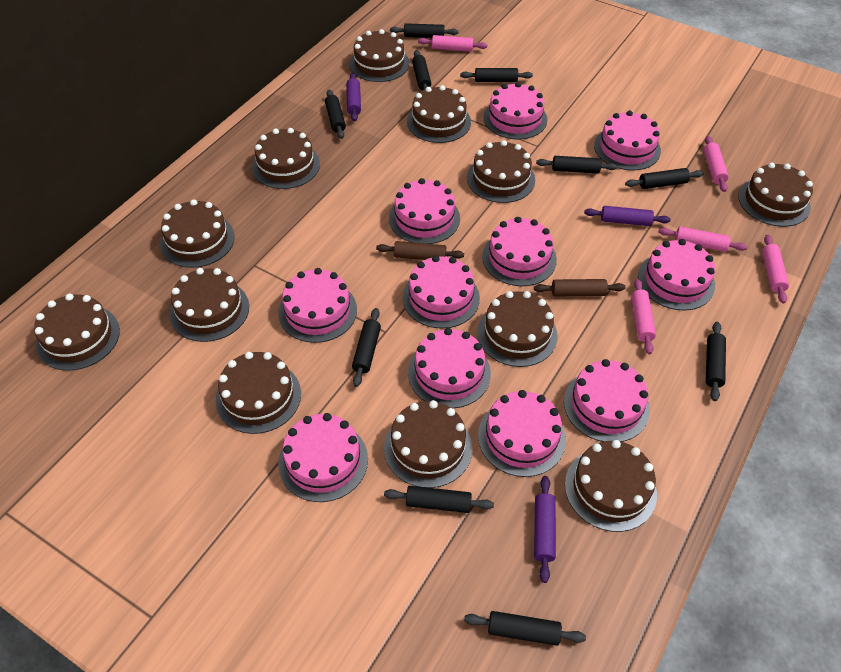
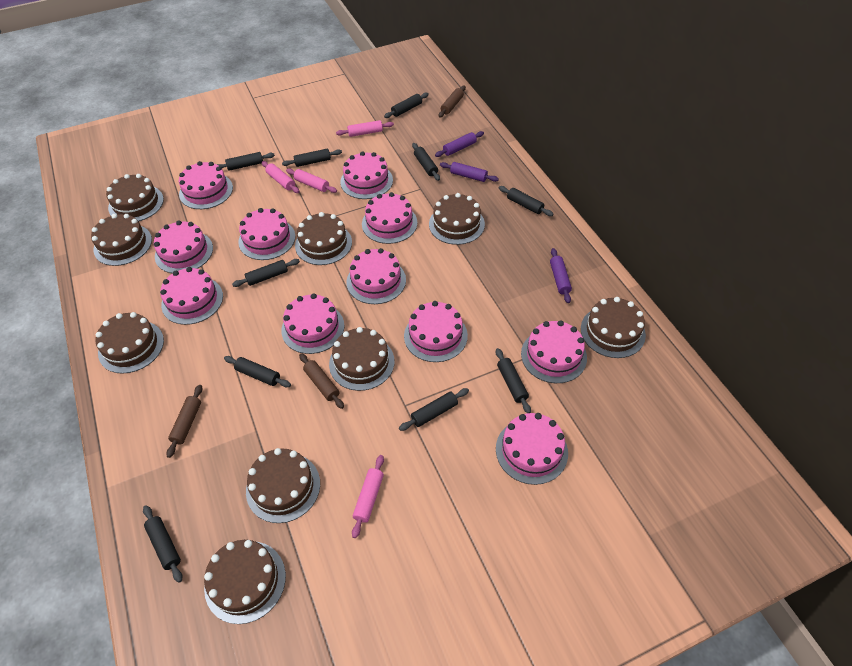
brown cake: [34,294,120,371] [160,199,235,268] [170,268,249,342] [216,352,301,434] [252,128,320,189] [350,29,409,82] [384,400,472,488] [407,85,471,143] [467,140,535,203] [477,291,557,367] [565,440,657,532] [738,163,813,227] = 12 -> [91,214,152,266] [96,312,164,374] [106,174,164,221] [204,540,286,624] [246,448,320,523] [295,212,352,265] [329,327,394,391] [429,193,485,245] [581,297,646,358] = 9
brown rolling pin: [376,241,464,260] [534,279,625,297] = 2 -> [167,385,202,458] [299,353,344,409] [439,85,466,118] = 3
pink rolling pin: [418,35,488,52] [631,279,656,354] [658,226,748,252] [704,136,729,192] [762,235,789,304] = 5 -> [262,161,299,193] [286,168,337,193] [336,120,394,137] [352,455,384,538] = 4

